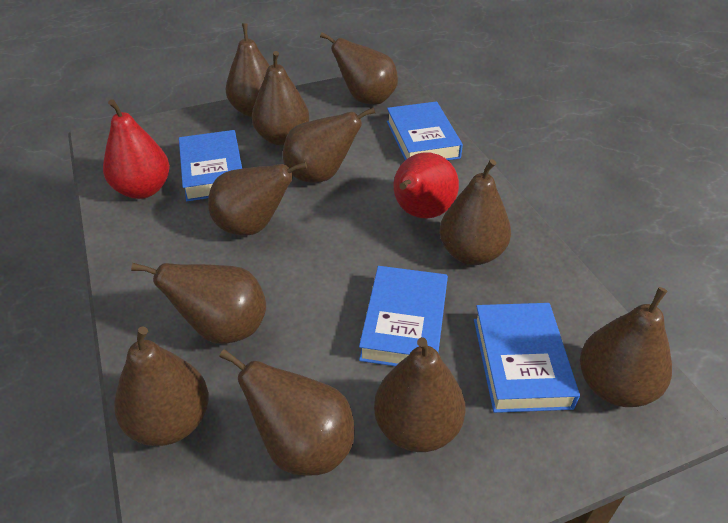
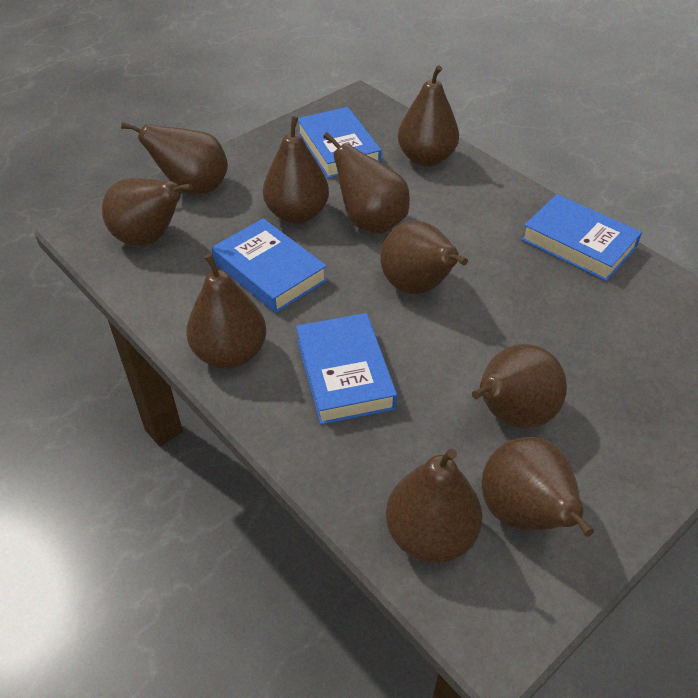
brown pear: [114,326,209,446] [131,263,266,344] [208,162,307,236] [219,349,355,476] [225,23,270,117] [252,51,310,146] [283,107,375,183] [320,32,398,105] [374,337,466,452] [439,159,511,265] [580,287,672,407] = 11 -> [102,178,193,246] [121,122,228,195] [186,253,266,369] [263,116,329,224] [323,132,410,234] [380,221,468,294] [386,449,483,563] [398,65,459,167] [472,344,567,428] [481,437,594,537] = 10
red pear: [103,99,170,199] [394,152,459,219] = 2 -> none = 0

